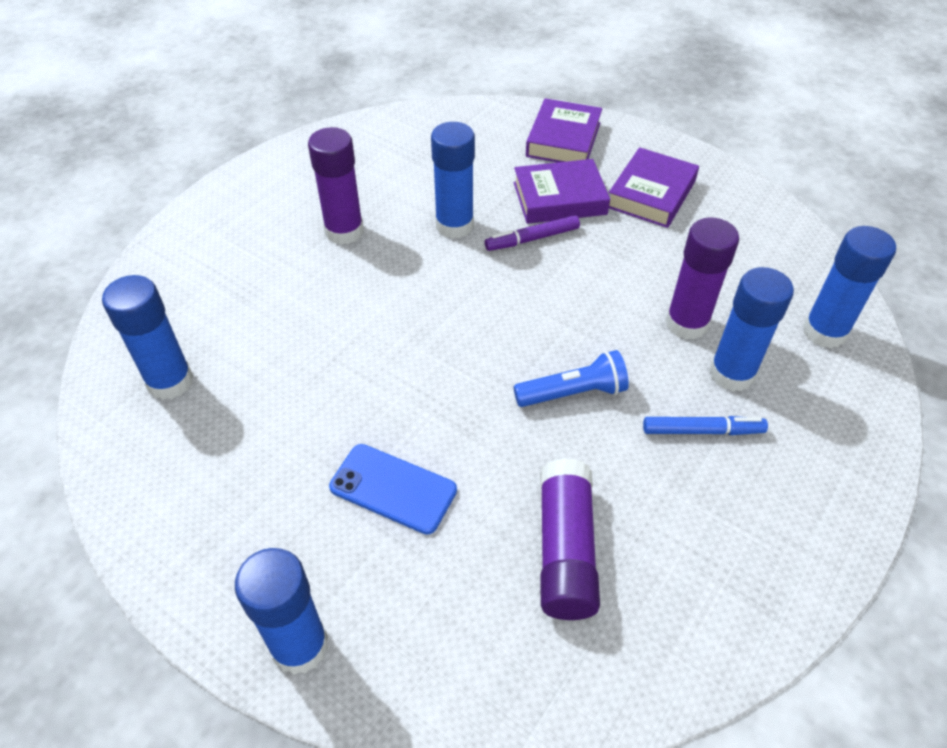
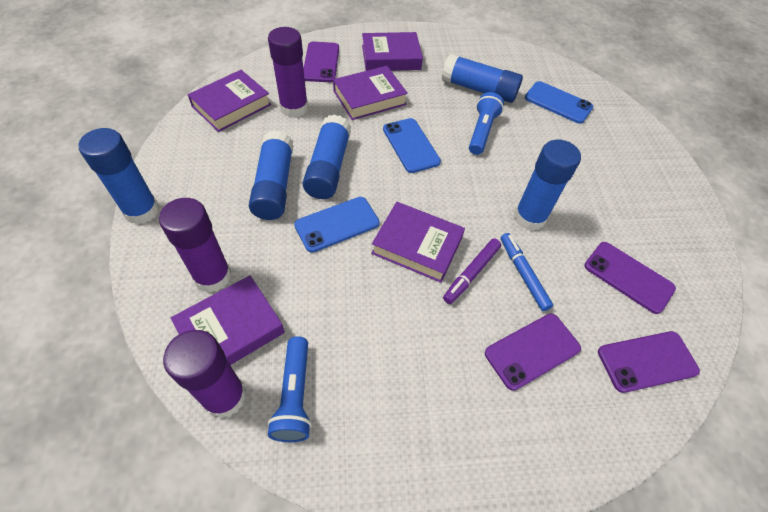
blue flashlight: [514,350,629,407] = 1 -> [267,336,312,442] [469,92,504,155] = 2
blue phone: [329,444,457,535] = 1 -> [294,197,380,253] [383,118,441,173] [525,81,593,124] = 3
purple book: [514,159,610,224] [526,98,602,162] [609,147,699,228] = 3 -> [171,275,285,365] [187,70,271,132] [333,66,408,120] [362,32,423,71] [371,202,465,283] = 5
purple phone: none = 0 -> [303,42,339,82] [485,313,581,391] [584,242,676,314] [598,331,700,393] = 4

